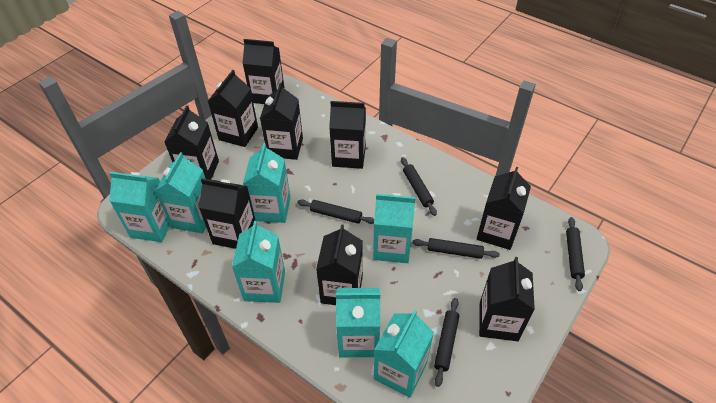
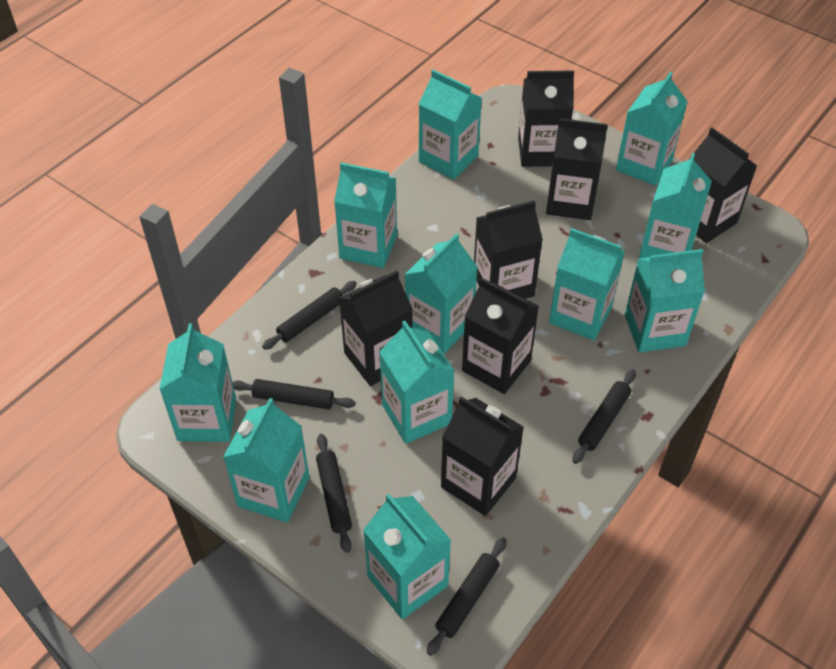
black carton: [165,105,219,180] [199,178,256,249] [208,70,258,147] [242,39,284,104] [260,83,303,160] [316,224,363,305] [329,101,366,169] [477,167,531,250] [479,257,535,341] = 9 -> [339,270,413,386] [441,396,524,516] [462,277,539,394] [474,200,543,299] [518,70,574,167] [546,118,608,220] [688,128,757,243] = 7
turquoise carton: [109,172,170,242] [155,152,206,233] [232,221,285,303] [243,143,291,223] [336,288,380,357] [373,193,416,263] [374,310,434,398] = 7 -> [159,324,236,442] [223,398,309,523] [334,162,397,268] [363,494,451,619] [379,321,454,444] [404,233,478,353] [419,70,482,180] [549,228,625,341] [616,72,688,186] [625,249,705,352] [639,153,712,258] = 11

